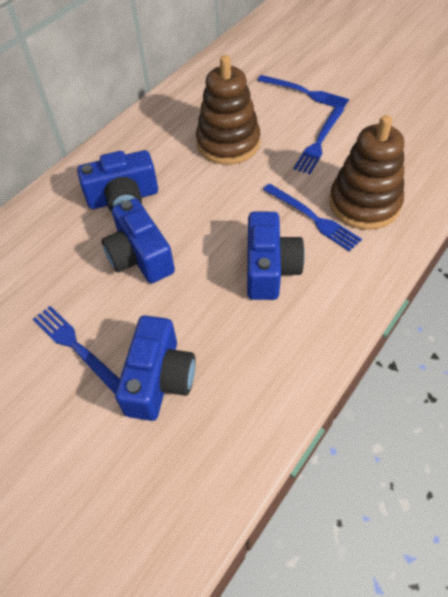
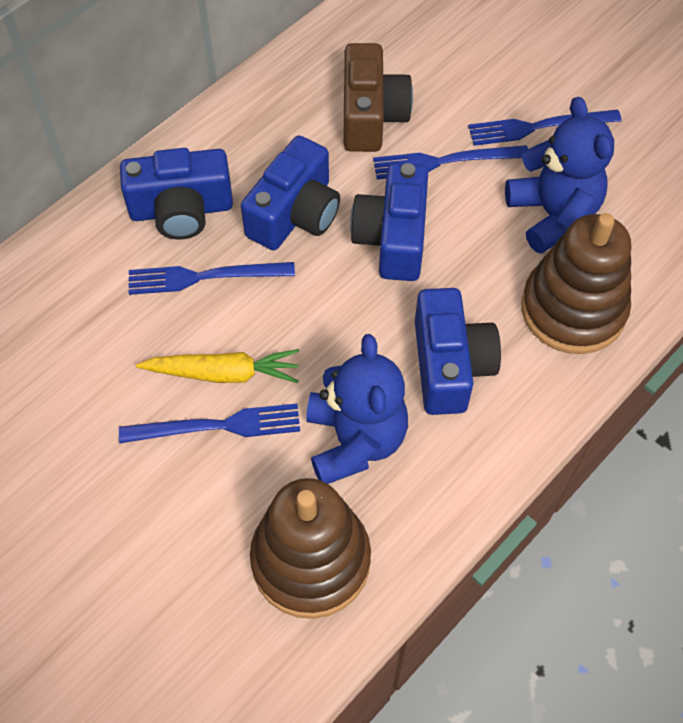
blue teddy bear: none = 0 -> [306,334,408,484] [505,97,614,254] = 2
brown camera: none = 0 -> [344,43,413,152] = 1
yellow carrot: none = 0 -> [136,349,299,383] = 1

